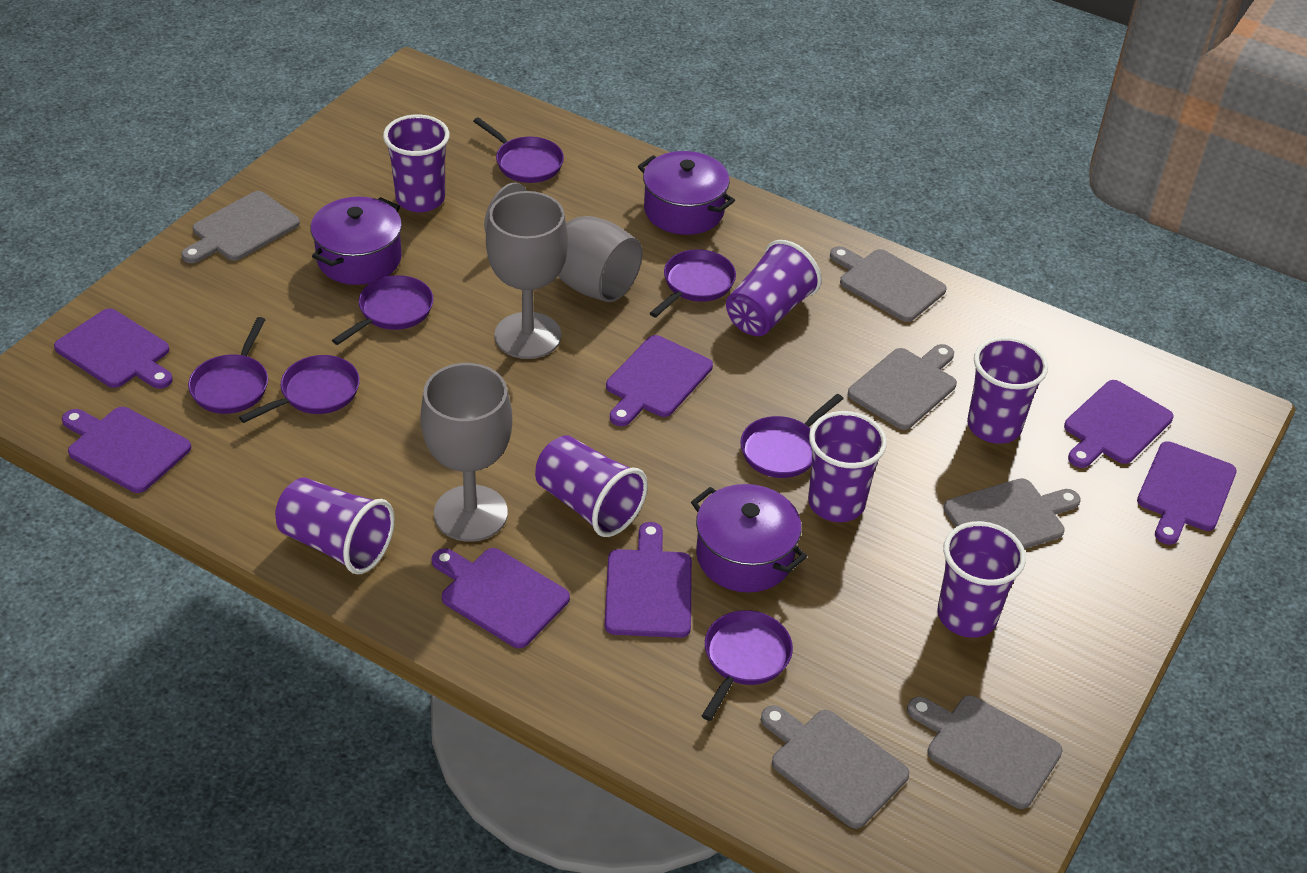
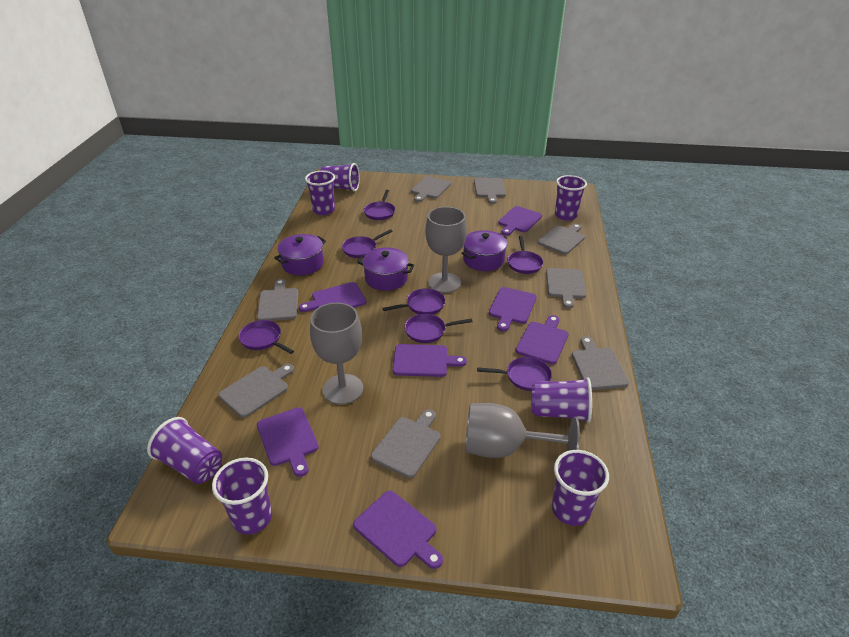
grey cutting board: [181,191,300,263] [761,705,909,829] [830,246,946,322] [848,344,957,430] [907,695,1063,809] [944,478,1081,549] = 6 -> [219,364,294,418] [257,279,298,321] [371,409,440,478] [411,176,451,202] [474,178,506,204] [538,223,585,254] [546,268,586,308] [572,336,629,390] = 8

